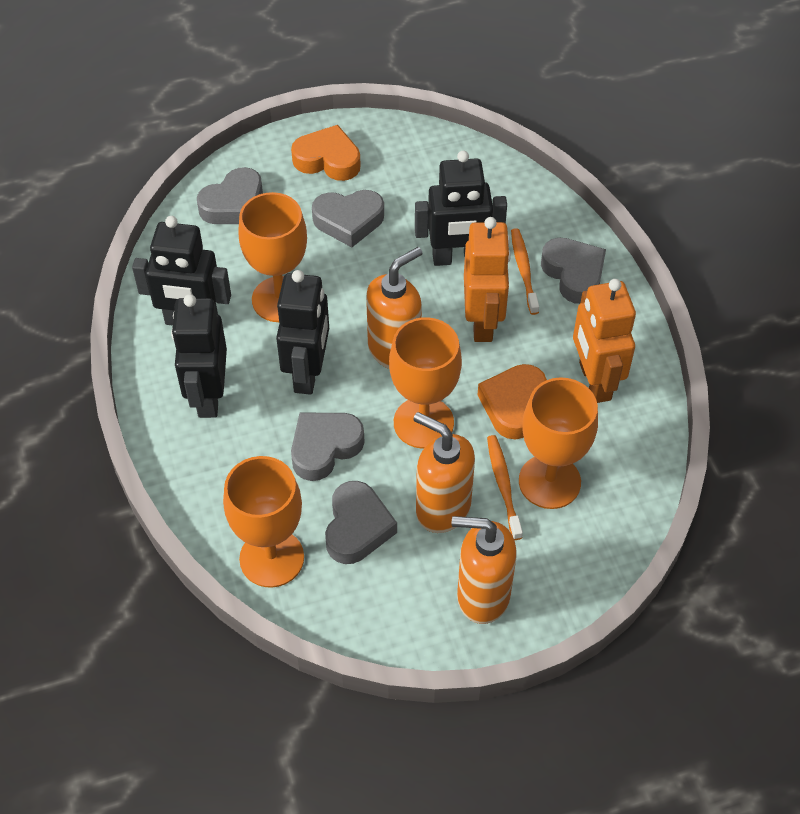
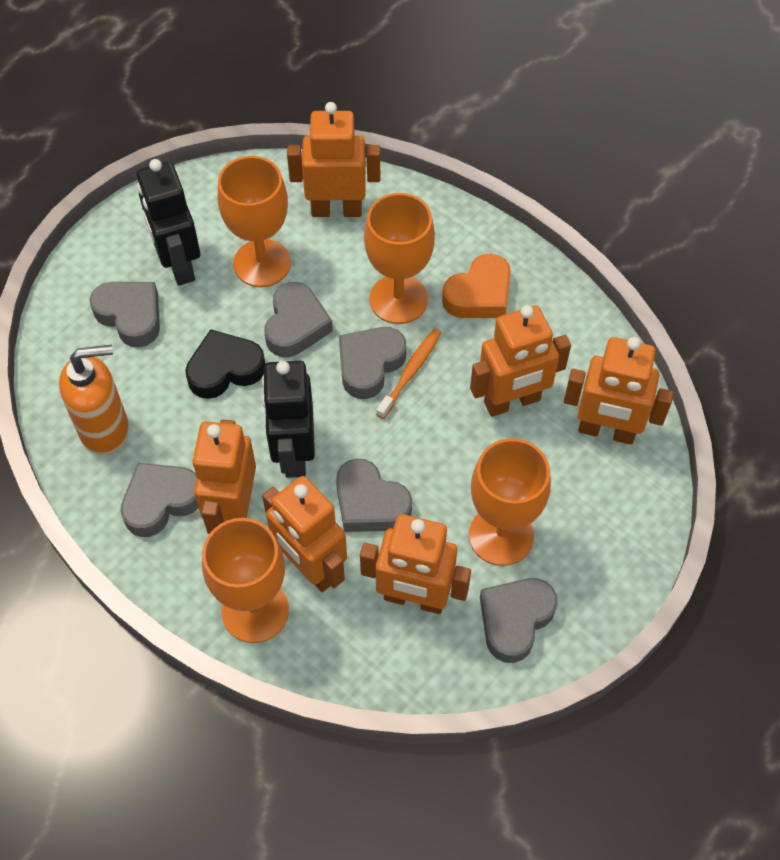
black heart: none = 0 -> [185,329,265,399] = 1
black robot: [132,216,231,326] [171,294,227,418] [276,270,329,395] [415,151,507,266] = 4 -> [137,159,200,286] [262,361,315,478] = 2
grey heart: [197,167,263,224] [291,413,365,481] [312,190,384,247] [325,481,397,564] [541,238,606,304] = 5 -> [90,282,160,347] [120,463,199,537] [265,282,333,357] [336,459,412,532] [339,327,406,399] [480,578,558,663] = 6
orange heart: [291,125,361,181] [478,364,547,439] = 2 -> [442,254,511,318] = 1
orange robot: [464,217,511,342] [573,279,636,403] = 2 -> [192,419,256,534] [262,476,347,592] [287,102,380,217] [360,514,471,614] [470,305,571,417] [564,337,673,445] = 6
orange soap dispenser: [366,247,422,369] [413,412,475,533] [452,516,517,624] = 3 -> [59,345,129,455] = 1
orange toothbrush: [487,435,523,540] [511,228,539,315] = 2 -> [376,328,441,419] = 1

